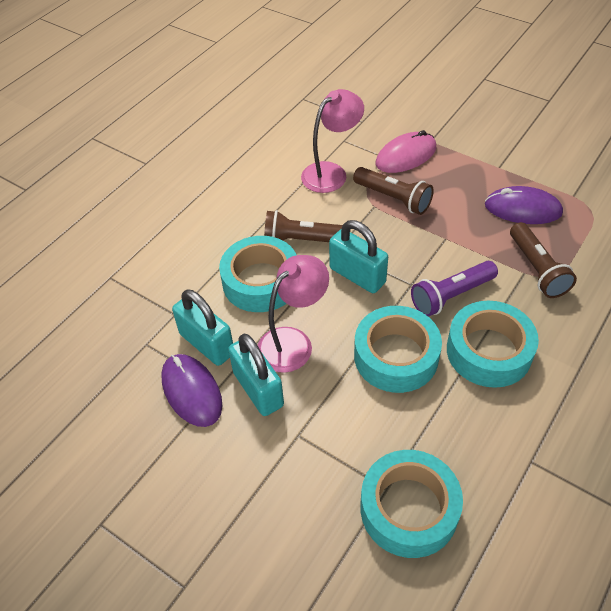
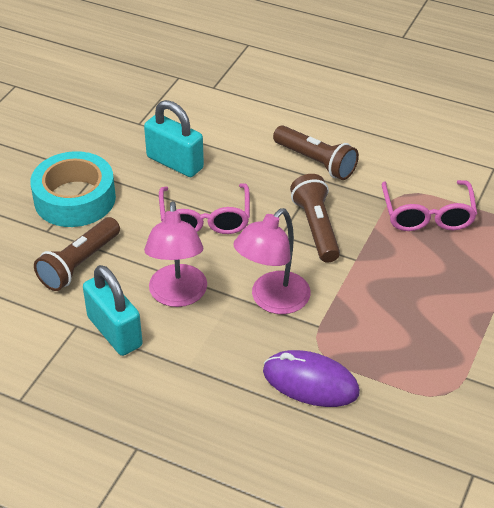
pink glasses: none = 0 -> [159,183,250,234] [382,180,477,231] = 2
pink mouse: [376,130,436,173] = 1 -> none = 0
purple flashlight: [411,261,498,317] = 1 -> none = 0
purple mouse: [161,354,222,427] [485,186,563,224] = 2 -> [263,350,360,407] = 1
turquoise padlock: [172,289,233,366] [228,334,284,416] [329,220,388,293] = 3 -> [83,265,143,356] [144,100,204,177] = 2
turquoise tape: [219,236,296,312] [354,306,442,393] [360,450,463,558] [447,301,539,388] = 4 -> [30,151,116,227] = 1

